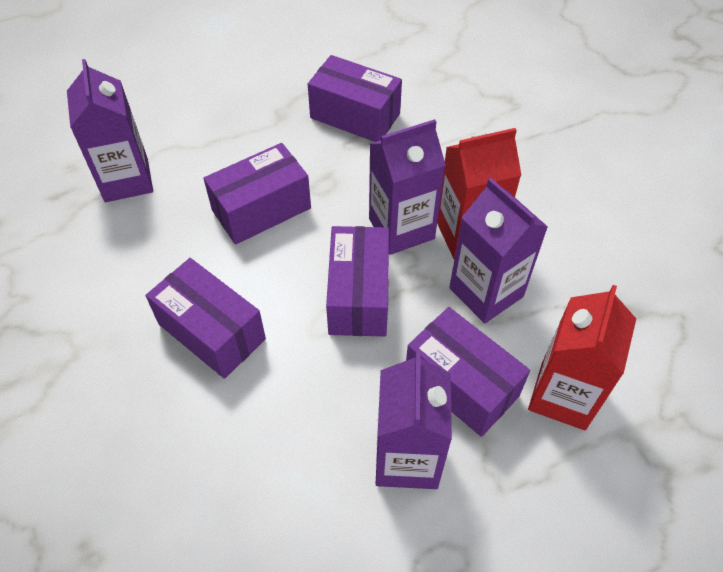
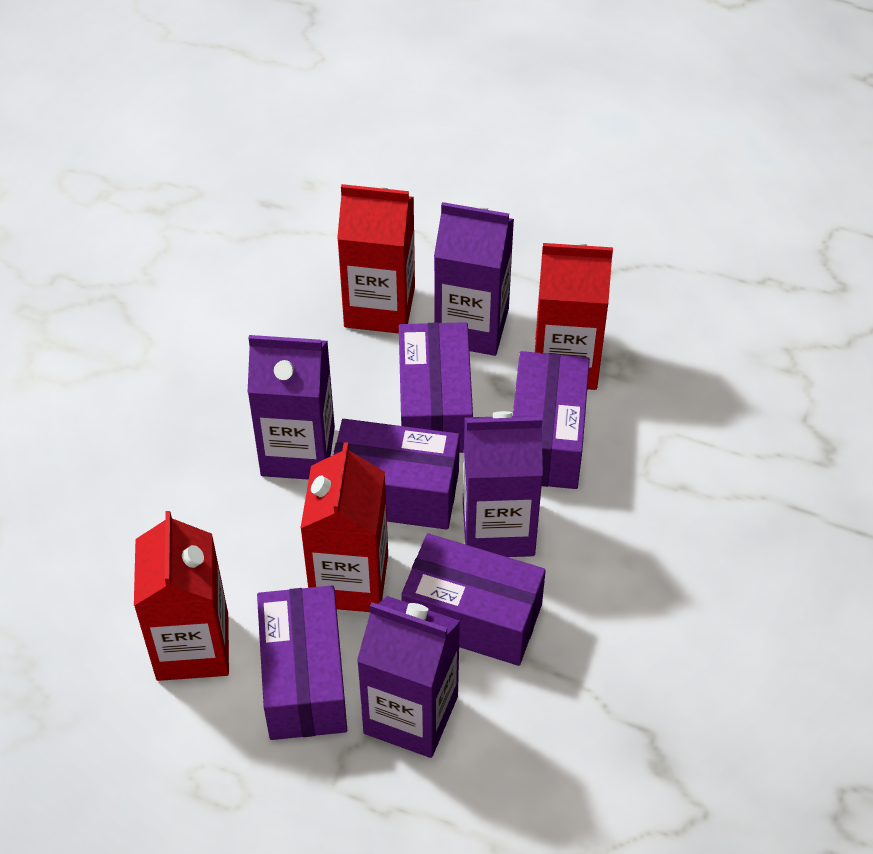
red carton: [437,128,521,259] [528,285,636,430] = 2 -> [134,511,229,681] [300,442,388,612] [337,184,415,333] [534,243,613,390] = 4

